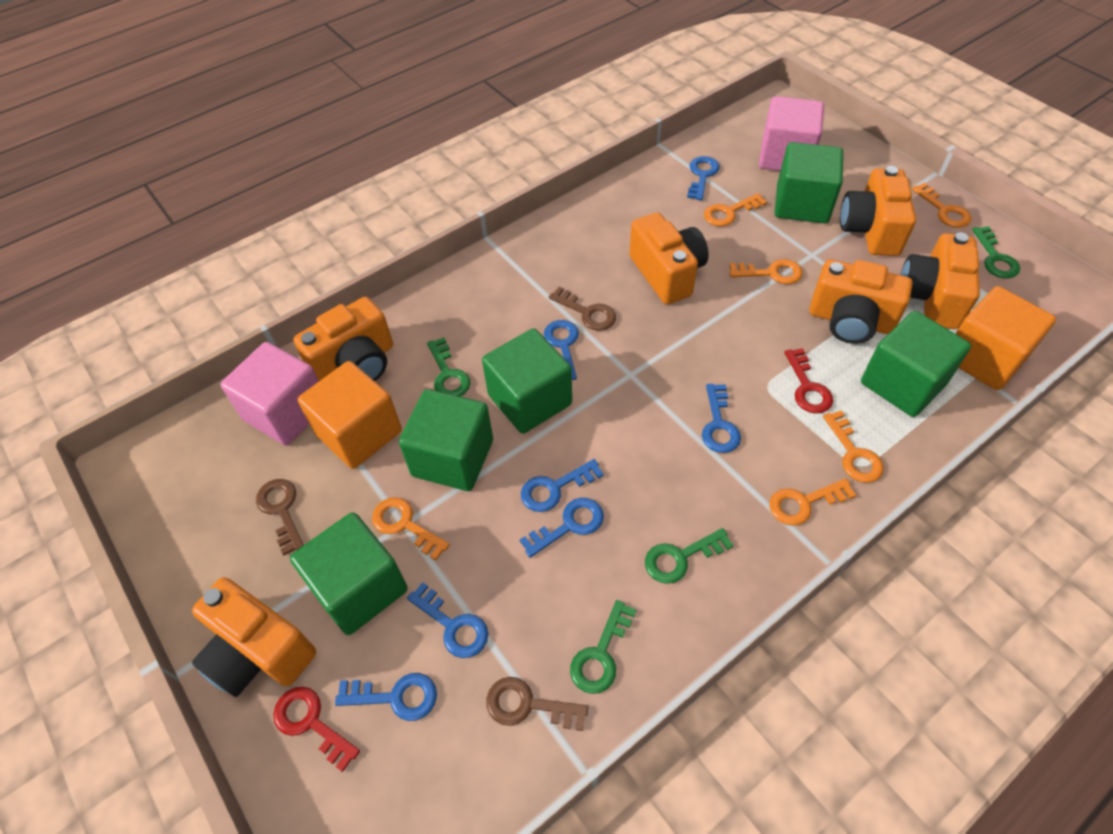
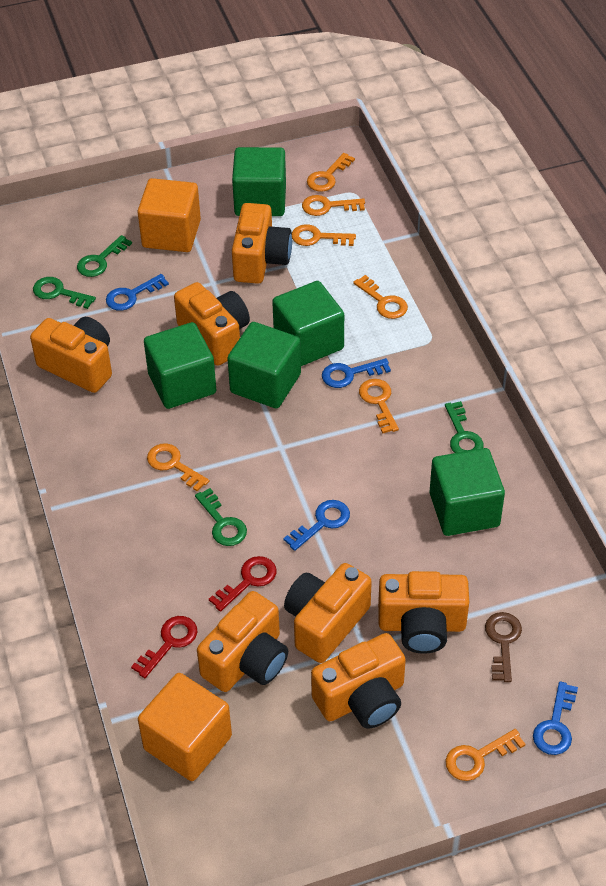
blue key: [335,673,437,721] [407,582,488,658] [520,498,604,558] [521,459,604,512] [544,320,579,380] [687,156,720,200] [702,384,741,453] = 7 -> [106,274,169,311] [283,500,350,551] [322,358,391,388] [533,681,578,755] = 4
brown key: [256,479,304,555] [486,677,588,731] [549,287,616,331] = 3 -> [485,612,522,682] = 1
orange camera: [192,577,316,697] [293,297,393,381] [629,213,709,305] [809,259,913,344] [840,166,916,256] [900,232,980,329] = 6 -> [30,317,112,393] [174,282,250,366] [197,591,288,692] [232,203,292,284] [284,563,372,663] [311,633,406,729] [378,571,469,654] = 7
orange key: [372,497,450,561] [704,193,767,227] [730,259,803,284] [770,478,856,526] [823,411,884,483] [912,183,971,228] = 6 -> [147,443,209,492] [292,224,356,246] [302,195,365,216] [307,153,355,191] [353,275,408,319] [359,379,399,433] [445,729,525,781] = 7
pink cube: [220,342,319,446] [759,96,824,171] = 2 -> none = 0

